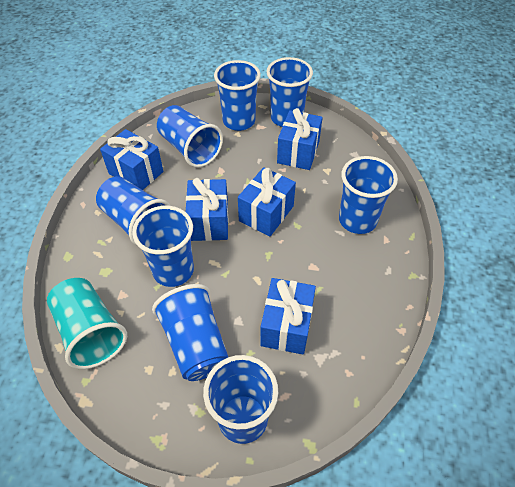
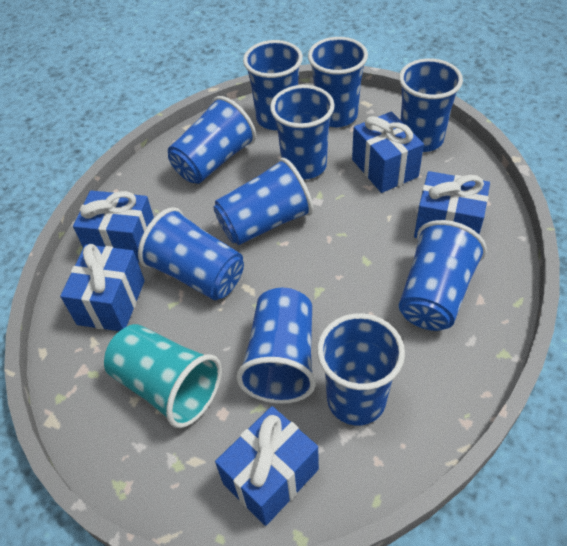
blue cup: [96,176,171,245] [132,206,194,287] [152,284,228,381] [157,105,223,168] [203,355,278,444] [214,60,261,131] [267,57,313,127] [339,156,398,234] = 8 -> [138,207,244,300] [168,96,256,184] [213,158,313,245] [236,288,316,404] [243,40,303,130] [270,85,335,179] [308,37,368,127] [317,313,405,425] [399,58,463,152] [399,220,487,331] = 10

